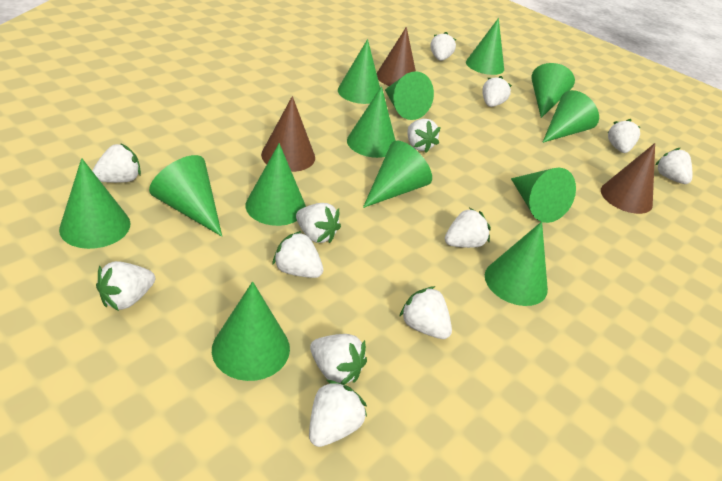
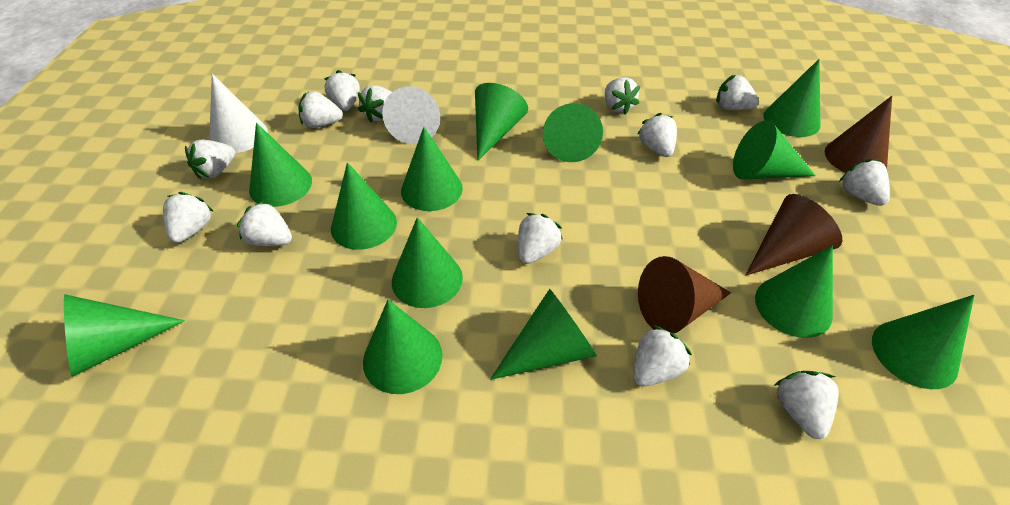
white cone: none = 0 -> [209,74,268,153] [382,86,440,144] = 2

